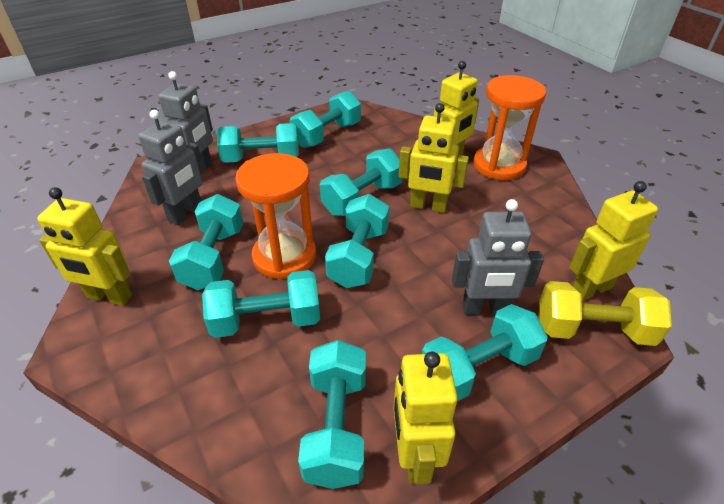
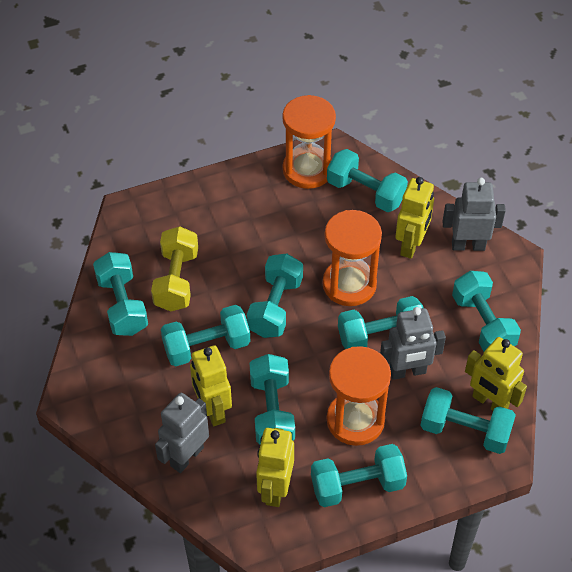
orange hourglass: [235,153,316,280] [473,75,546,180] = 2 -> [282,95,336,189] [323,210,382,306] [327,346,391,446] = 3
turquoise dumbbell: [169,194,243,290] [202,270,320,338] [217,123,299,163] [290,91,361,148] [298,340,366,489] [320,148,403,216] [325,194,389,288] [422,304,548,401] = 8 -> [93,252,148,336] [161,305,250,367] [247,253,303,338] [250,354,295,445] [311,444,407,507] [327,149,408,212] [338,296,423,349] [420,387,516,454] [452,271,521,351] = 9
yellow robot: [37,187,132,306] [393,351,457,484] [399,103,469,213] [434,61,479,158] [569,181,658,301] = 5 -> [190,345,232,426] [256,428,294,507] [395,177,434,259] [465,337,527,411] = 4

